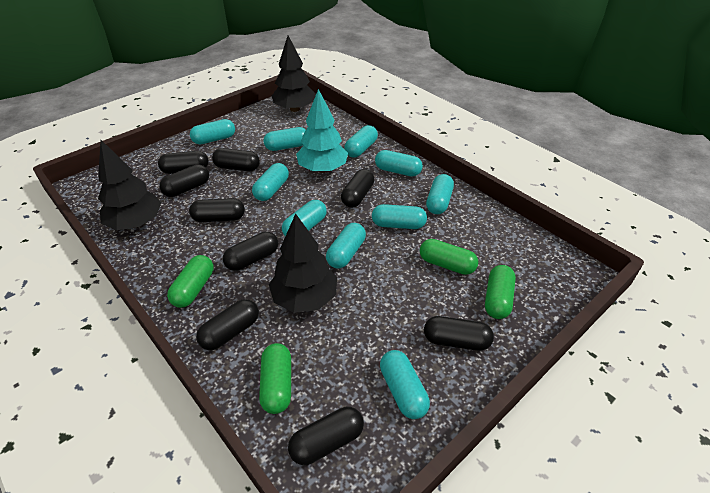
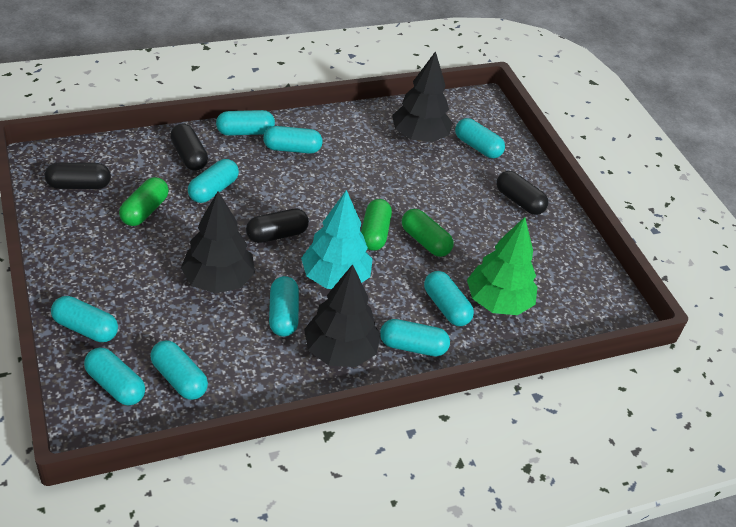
black capsule: [158,151,209,174] [159,164,209,197] [189,198,245,222] [196,299,259,350] [212,148,260,171] [223,231,278,271] [288,407,364,465] [341,169,374,208] [424,316,494,351] = 9 -> [45,162,111,189] [170,124,208,171] [246,208,309,243] [496,171,548,215] = 4
green capsule: [167,255,214,308] [259,343,291,414] [420,239,478,275] [485,265,516,319] = 4 -> [119,177,169,226] [361,199,392,251] [402,209,454,257] = 3
green tree: none = 0 -> [467,217,537,315] = 1

